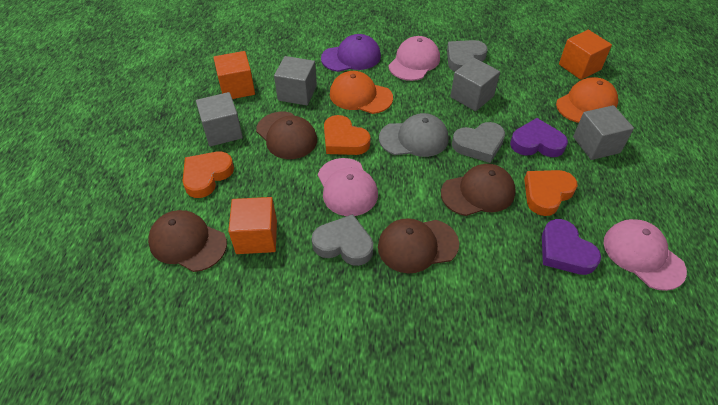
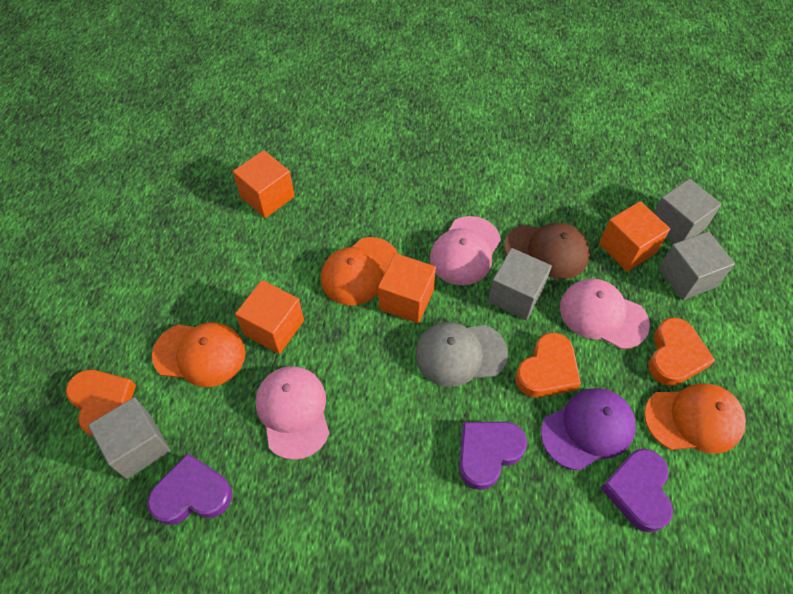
brown cap: [148,210,227,272] [256,112,317,159] [378,218,459,273] [441,164,516,216] = 4 -> [504,223,590,279] = 1
grey heart: [312,214,373,266] [447,40,488,72] [452,122,505,163] = 3 -> none = 0
orange cap: [330,71,393,114] [556,77,618,123] = 2 -> [152,323,246,387] [321,237,398,305] [644,384,746,454] = 3
orange cube: [213,51,255,99] [228,197,277,254] [559,30,612,80] = 3 -> [233,150,295,218] [235,280,304,354] [378,253,436,323] [599,201,670,271] = 4
purple heart: [510,118,568,157] [542,219,601,275] = 2 -> [147,453,232,525] [459,422,527,490] [601,449,673,532] = 3

